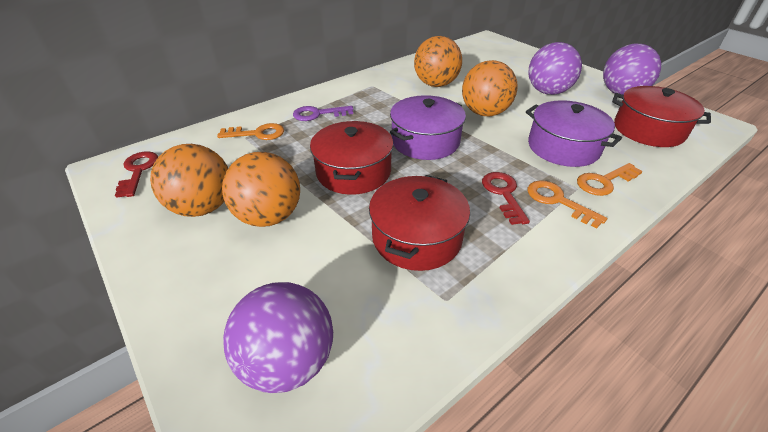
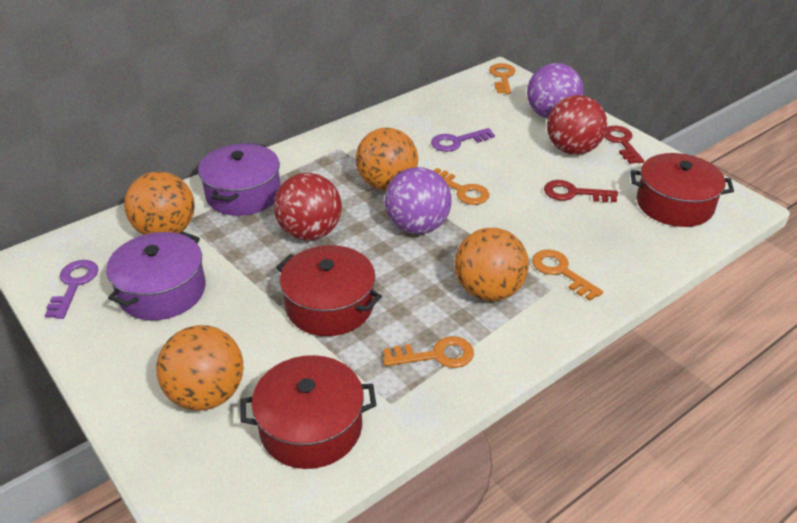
orange key: [217,123,284,140] [528,180,607,228] [577,163,643,196] = 3 -> [383,336,474,368] [433,168,489,205] [489,63,516,94] [532,249,603,301] = 4
purple ball: [223,282,333,393] [528,42,582,95] [603,44,661,95] = 3 -> [385,167,452,234] [527,63,583,119] = 2
purple key: [293,106,353,121] = 1 -> [45,260,98,319] [431,128,495,152] = 2
red ball: none = 0 -> [274,173,342,240] [547,95,607,155] = 2

